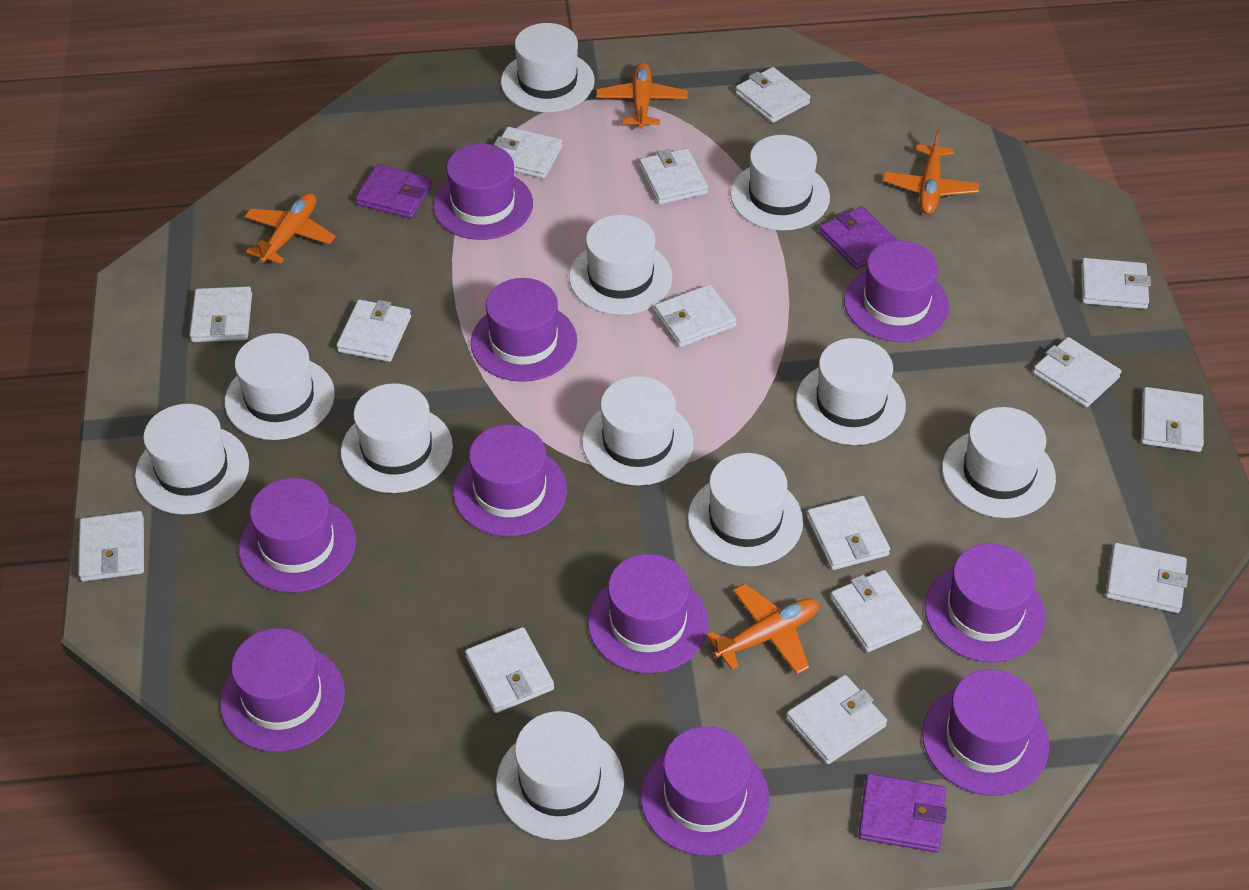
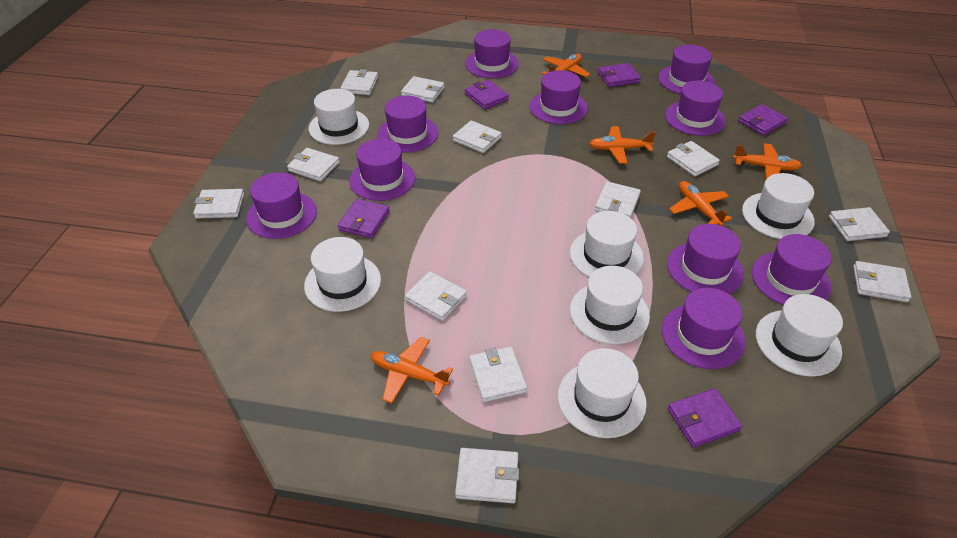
orange plane: [244,193,336,264] [596,62,688,129] [707,584,819,674] [883,129,980,215] = 4 -> [371,337,453,403] [542,53,590,77] [589,126,656,164] [669,181,732,226] [733,143,802,179] = 5
purple wallet: [355,165,432,218] [819,206,898,269] [858,774,947,852] = 3 -> [338,199,390,238] [465,80,509,109] [598,63,641,87] [668,388,742,448] [738,104,788,136] = 5
white hat: [135,404,249,515] [225,333,335,440] [341,383,453,493] [496,711,624,840] [501,23,595,112] [569,215,672,315] [582,376,694,486] [688,453,803,567] [730,135,830,230] [796,338,906,445] [942,407,1056,518] = 11 -> [304,237,381,312] [309,89,369,145] [558,348,647,438] [570,211,644,277] [570,266,650,344] [742,173,815,239] [756,294,843,377] = 7
white wallet: [78,511,144,582] [190,287,252,342] [337,300,411,362] [465,627,554,713] [494,127,563,179] [640,148,708,205] [654,284,737,347] [735,67,810,123] [786,675,887,764] [807,496,890,570] [830,570,923,652] [1033,337,1121,407] [1081,258,1151,309] [1106,543,1188,613] [1141,387,1204,452] = 15 -> [193,189,244,219] [287,148,340,181] [340,69,378,95] [401,76,445,103] [405,271,467,321] [453,121,501,153] [455,448,519,503] [469,347,527,402] [595,181,641,218] [667,141,720,176] [829,207,890,241] [853,261,912,302] = 12

